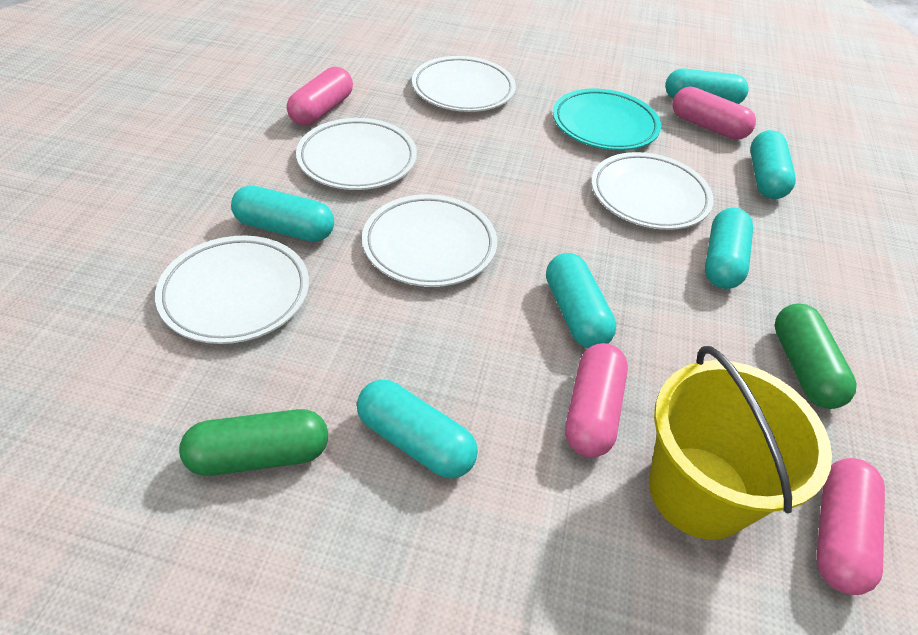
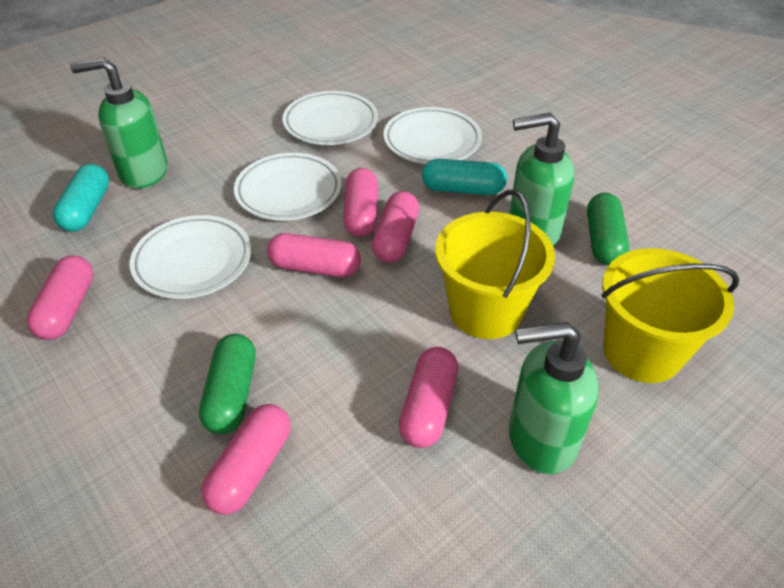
green soap dispenser: none = 0 -> [70,57,168,189] [509,113,574,246] [509,322,598,475] = 3
pink capsule: [287,67,353,126] [565,343,628,458] [672,87,756,140] [816,458,885,595] = 4 -> [27,255,94,340] [201,404,291,515] [267,233,361,277] [343,168,378,237] [372,191,419,263] [399,347,458,448] = 6
turquoise capsule: [231,185,334,242] [357,380,478,479] [546,253,616,348] [665,69,749,104] [705,208,753,289] [750,130,796,199] = 6 -> [53,164,109,232] [422,159,507,195] = 2
turquoise plate: [553,88,661,150] = 1 -> none = 0
white plate: [155,236,309,344] [296,118,417,190] [362,194,497,287] [412,56,516,112] [591,152,714,230] = 5 -> [129,215,251,299] [234,153,342,221] [282,91,378,145] [383,107,482,164] = 4
yellow bucket: [649,346,832,540] = 1 -> [435,190,555,339] [602,248,739,383] = 2

